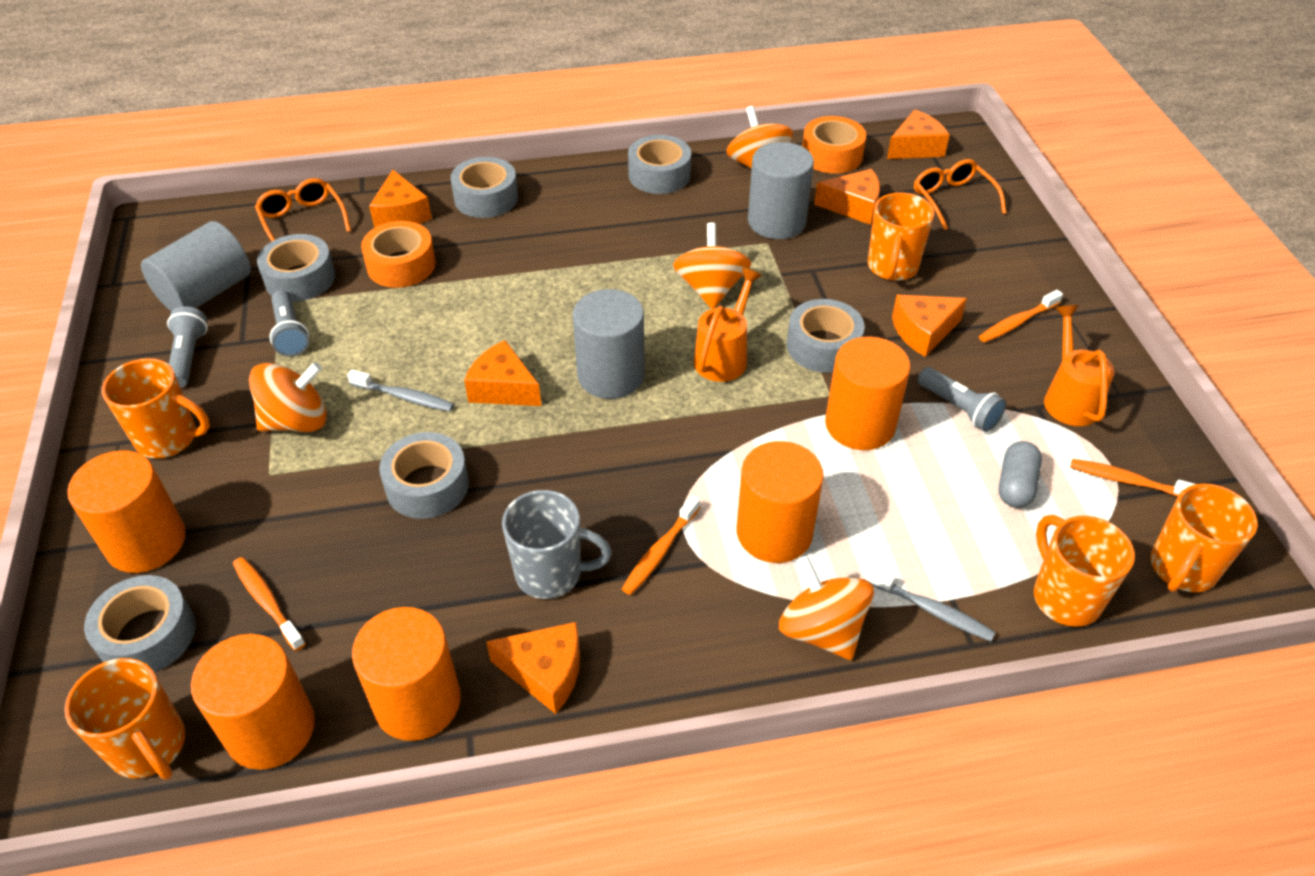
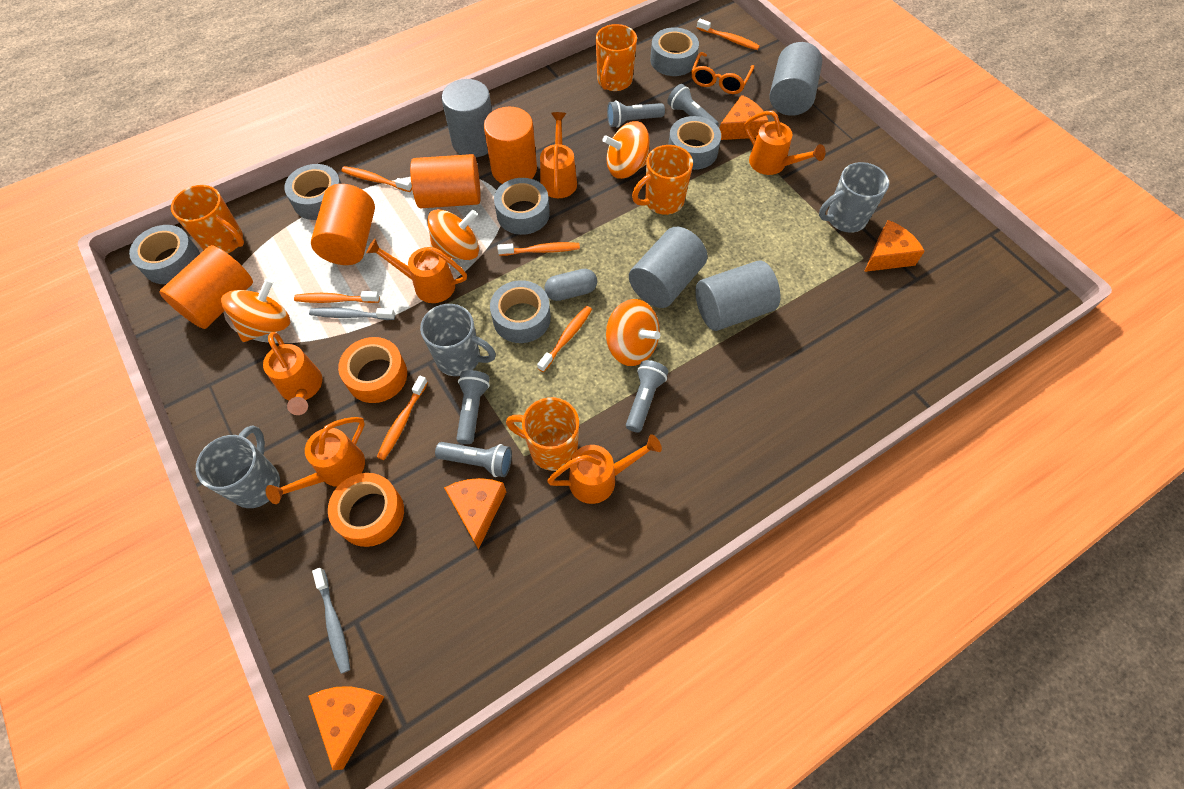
grey cylinder: [141,221,251,312] [573,289,645,399] [748,142,814,239] = 3 -> [442,79,492,157] [629,227,708,308] [695,261,780,331] [770,42,822,116] = 4
grey flashlight: [167,306,208,388] [269,290,309,357] [918,367,1006,432] = 3 -> [435,442,512,477] [456,370,490,444] [607,100,665,128] [626,360,668,433] [667,84,719,126] = 5
grey mug: [502,490,612,599] = 1 -> [196,426,280,508] [420,304,496,376] [819,162,889,233] = 3
orange cheese: [369,170,432,228] [464,340,541,406] [486,622,580,714] [814,169,880,225] [887,110,950,159] [892,295,967,357] = 6 -> [308,686,385,770] [444,478,506,550] [720,95,769,140] [864,220,925,272] = 4
orange cylinder: [67,450,186,573] [191,634,315,770] [352,607,461,741] [736,441,824,563] [825,336,910,450] = 5 -> [159,245,253,329] [311,184,375,265] [410,154,481,208] [484,107,537,184] = 4
orange glasses: [255,178,351,241] [914,159,1006,230] = 2 -> [691,52,754,94] = 1
orange mug: [65,658,185,780] [102,358,210,458] [868,192,934,281] [1034,515,1135,627] [1150,483,1258,592] = 5 -> [171,185,244,253] [506,397,579,471] [596,24,637,91] [632,145,693,215] = 4
orange toothbrush: [233,557,306,651] [622,495,700,595] [979,290,1063,343] [1071,459,1195,497] = 4 -> [294,291,380,303] [342,166,412,192] [377,376,428,460] [498,242,580,256] [537,306,592,372] [697,19,760,50] = 6
orange watering can: [694,268,762,382] [1044,305,1115,426] = 2 -> [263,332,322,415] [266,417,365,504] [366,239,467,303] [540,112,577,198] [547,434,662,504] [744,111,826,175] = 6

